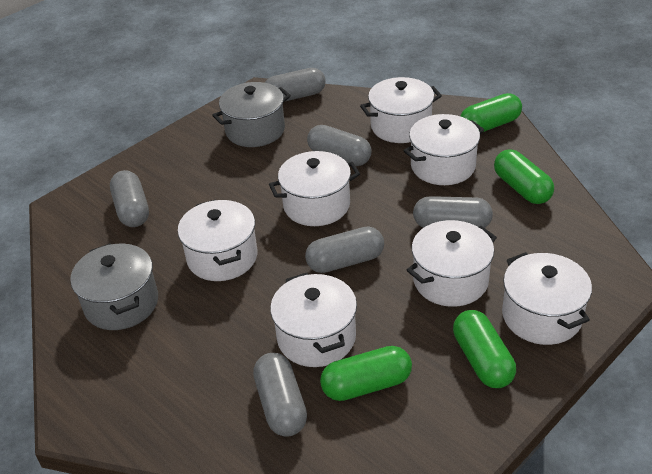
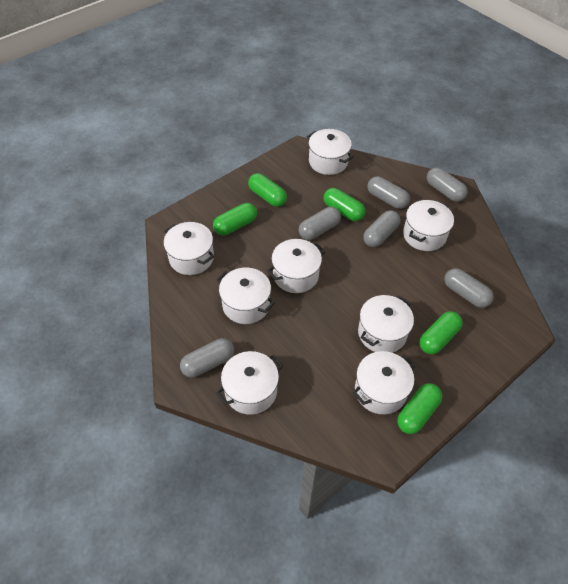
green capsule: [320,346,412,401] [453,310,516,388] [461,93,522,132] [494,149,554,204] = 4 -> [213,203,257,235] [248,173,287,207] [323,188,366,221] [397,383,442,434] [419,311,463,355] = 5
grey pot: [70,243,158,330] [212,82,291,147] = 2 -> none = 0
white pot: [178,199,257,281] [269,151,360,226] [270,273,357,367] [360,77,442,143] [404,114,484,185] [407,220,497,307] [502,252,592,345] = 7 -> [164,222,214,275] [216,351,283,415] [217,267,275,324] [267,239,325,293] [307,129,354,175] [353,351,415,414] [358,295,414,353] [403,200,454,251] = 8

